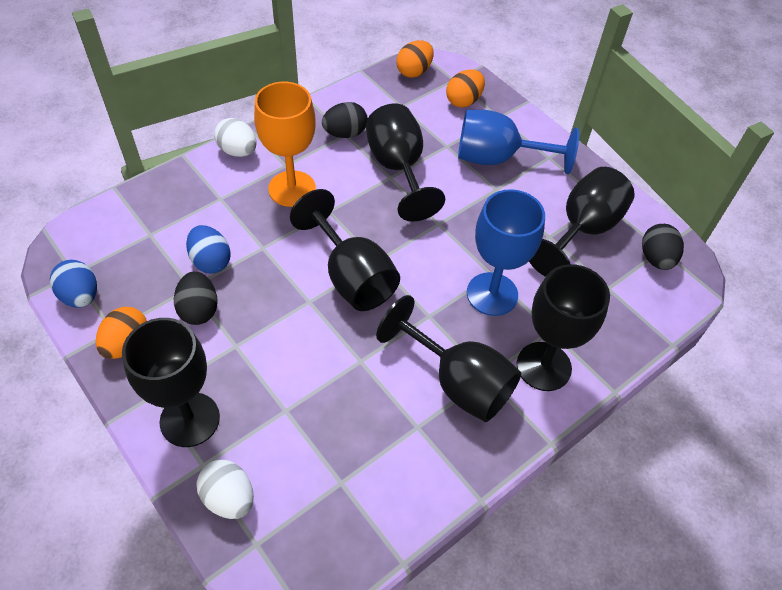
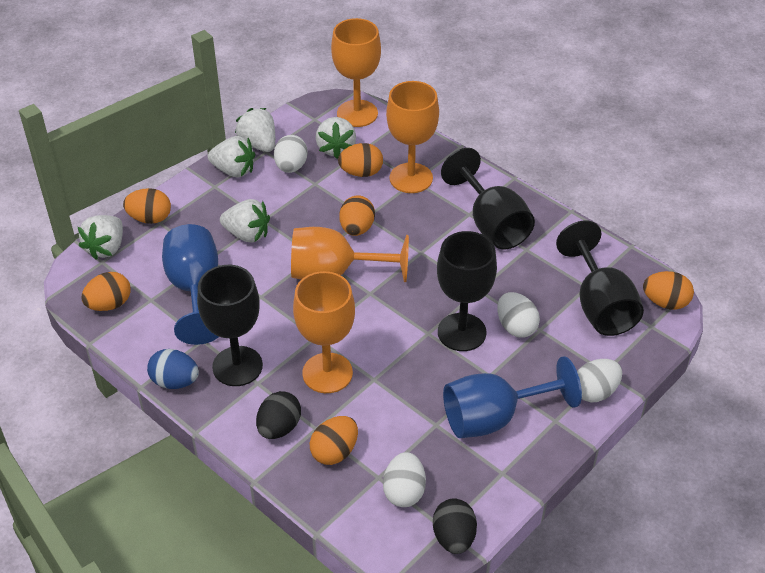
black egg: [174,272,218,325] [322,102,368,138] [642,224,684,270] = 3 -> [256,391,301,439] [433,499,477,554] = 2
black goblet: [122,318,220,447] [290,189,400,311] [366,103,445,222] [376,295,521,422] [517,264,610,391] [529,167,635,277] = 6 -> [197,265,263,386] [437,231,497,351] [441,148,535,250] [556,220,644,336] = 4
blue egg: [50,260,97,308] [186,225,231,274] = 2 -> [147,349,199,389] = 1
orange egg: [96,307,147,359] [396,40,434,78] [446,70,485,108] = 3 -> [81,272,131,311] [123,188,171,224] [310,416,358,465] [338,143,383,177] [339,195,375,236] [643,271,694,310] = 6
orange goblet: [254,82,316,207] = 1 -> [291,227,409,282] [293,271,355,393] [331,18,381,127] [386,81,439,193] = 4
white egg: [197,460,254,519] [214,118,256,157] = 2 -> [274,135,308,173] [383,452,426,507] [497,292,540,338] [577,359,622,402] = 4
white strawberry: none = 0 -> [78,215,123,260] [208,136,255,177] [220,199,270,242] [235,108,275,152] [316,117,356,159] = 5

